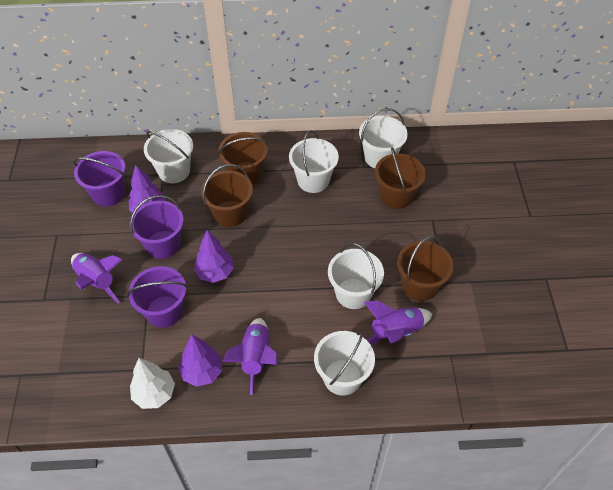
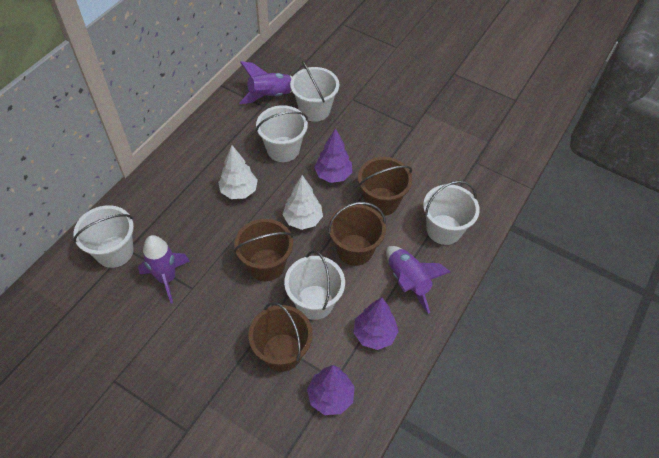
purple bucket: [73,151,126,206] [127,266,187,328] [130,195,184,259] = 3 -> none = 0
white tree: [130,358,175,409] = 1 -> [218,145,258,199] [283,175,323,230] = 2

